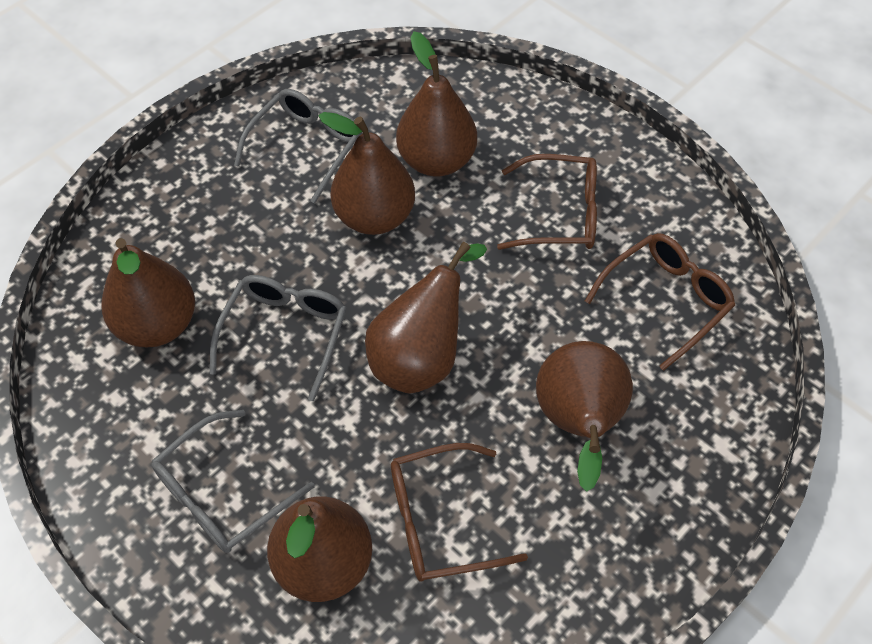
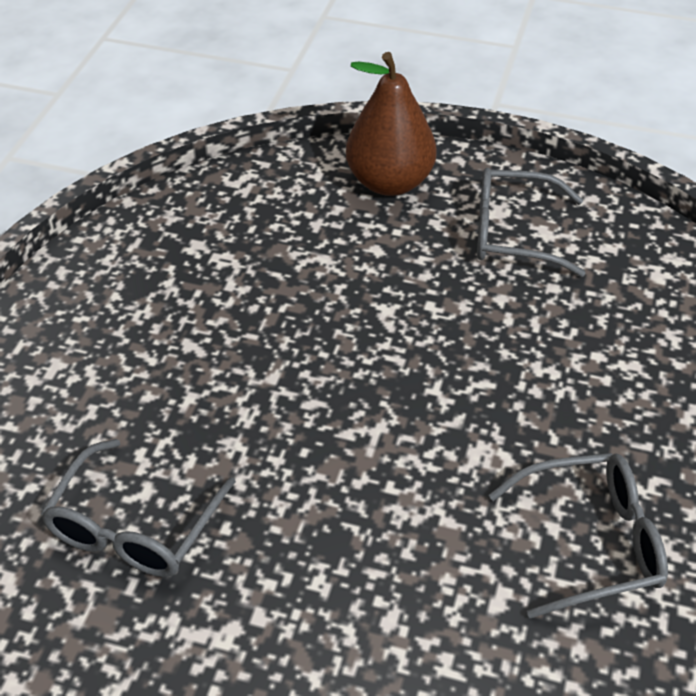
brown glasses: [391,443,528,582] [497,154,597,250] [585,233,735,371] = 3 -> none = 0
brown pear: [101,238,195,347] [267,497,372,602] [318,112,415,235] [365,242,487,393] [396,31,477,176] [536,341,633,492] = 6 -> [346,52,437,196] = 1

